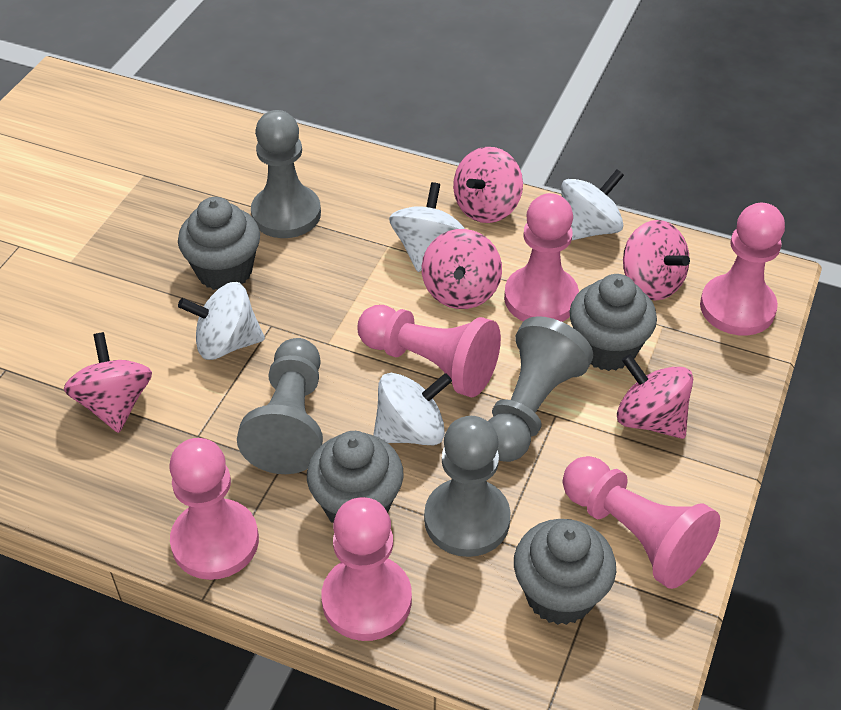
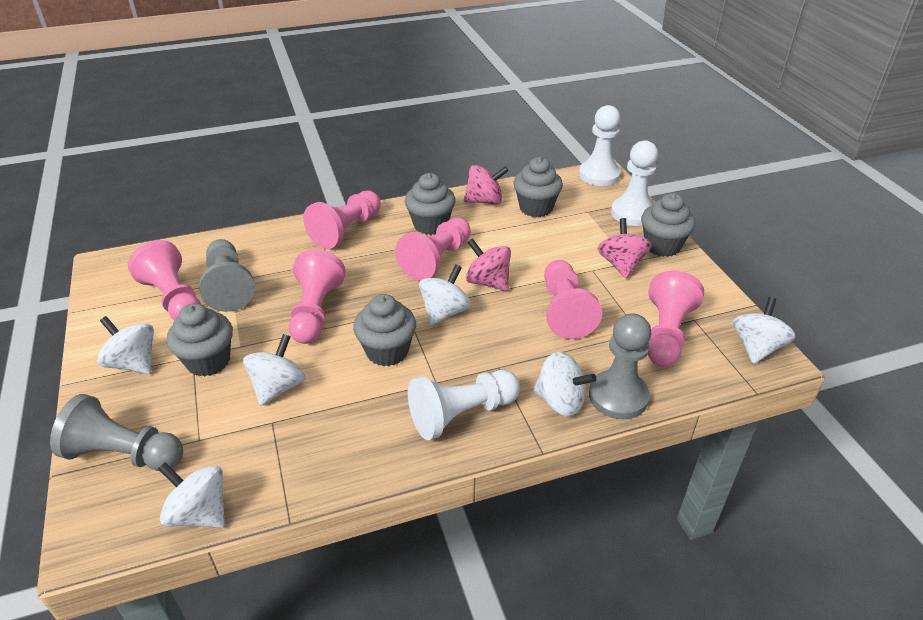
grey cupcake: [178,197,260,290] [307,431,404,523] [514,519,616,625] [569,274,657,371] = 4 -> [167,303,233,377] [353,294,416,366] [405,173,456,235] [513,157,563,217] [641,193,695,257] = 5
grey pawn: [237,338,323,474] [251,110,321,238] [424,416,511,557] [488,316,593,462] = 4 -> [50,394,183,471] [199,239,255,312] [589,313,652,419] = 3
pink spinning top: [64,332,152,433] [422,229,502,309] [453,147,523,223] [617,354,693,439] [623,220,690,301] = 5 -> [464,165,508,205] [466,238,511,291] [598,218,652,278] = 3
white pawn: none = 0 -> [408,370,520,440] [579,105,621,186] [611,140,658,226] = 3
white spinning top: [178,282,265,360] [373,373,452,445] [389,182,465,272] [561,169,624,240] = 4 -> [97,316,154,374] [158,462,225,528] [243,334,305,406] [419,264,471,326] [533,352,596,417] [732,297,796,364] = 6

